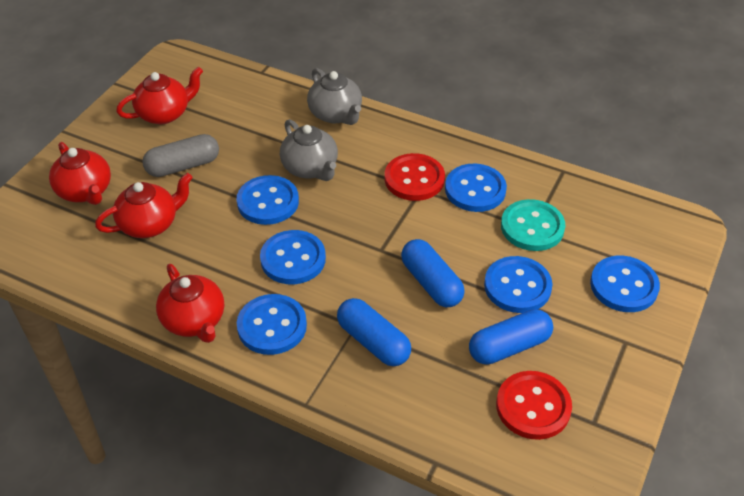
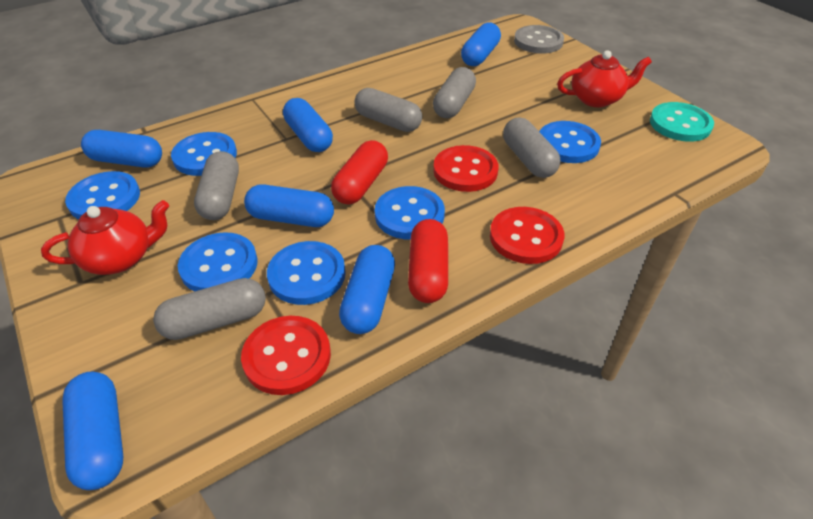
blue capsule: [337,298,411,366] [401,239,465,307] [469,309,553,365] = 3 -> [62,372,123,490] [81,130,162,168] [244,184,334,227] [283,98,333,152] [339,245,395,334] [461,23,501,66] = 6
grey button: none = 0 -> [514,25,564,54] = 1
grey capsule: [142,134,219,177] = 1 -> [153,278,266,340] [194,151,239,220] [354,88,422,132] [433,67,476,118] [503,117,560,178] = 5
grey teapot: [280,119,338,181] [307,68,362,125] = 2 -> none = 0
red button: [385,153,445,201] [496,371,572,440] = 2 -> [241,316,331,395] [433,145,499,192] [490,207,565,264] = 3
red capsule: none = 0 -> [331,140,388,205] [408,219,448,303] = 2
red teapot: [49,142,111,205] [95,173,193,238] [116,67,203,124] [156,264,224,343] = 4 -> [41,200,169,275] [557,50,652,107] = 2

